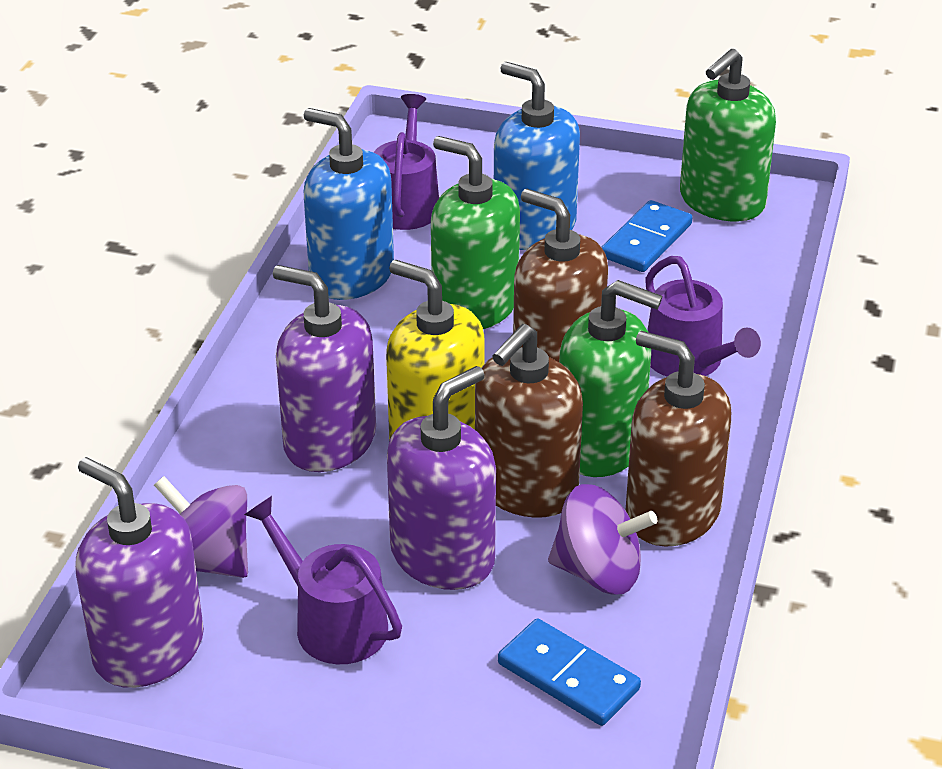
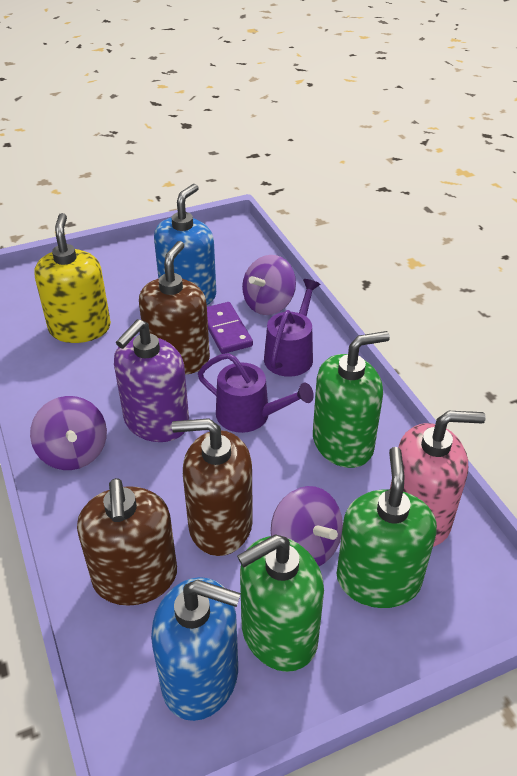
blue domino: [498,618,641,726] [601,200,692,272] = 2 -> none = 0
pink soap dispenser: none = 0 -> [390,411,486,547] = 1
purple domino: none = 0 -> [207,302,253,354] = 1
purple soap dispenser: [75,457,204,688] [273,265,376,472] [387,366,496,590] = 3 -> [114,319,189,442] = 1
purple spinning top: [154,476,248,578] [548,484,657,595] = 2 -> [30,396,107,470] [242,255,296,315] [271,486,343,566] = 3
purple watering can: [244,496,402,664] [374,94,439,230] [645,256,761,377] = 3 -> [198,353,314,433] [264,279,320,377] = 2

